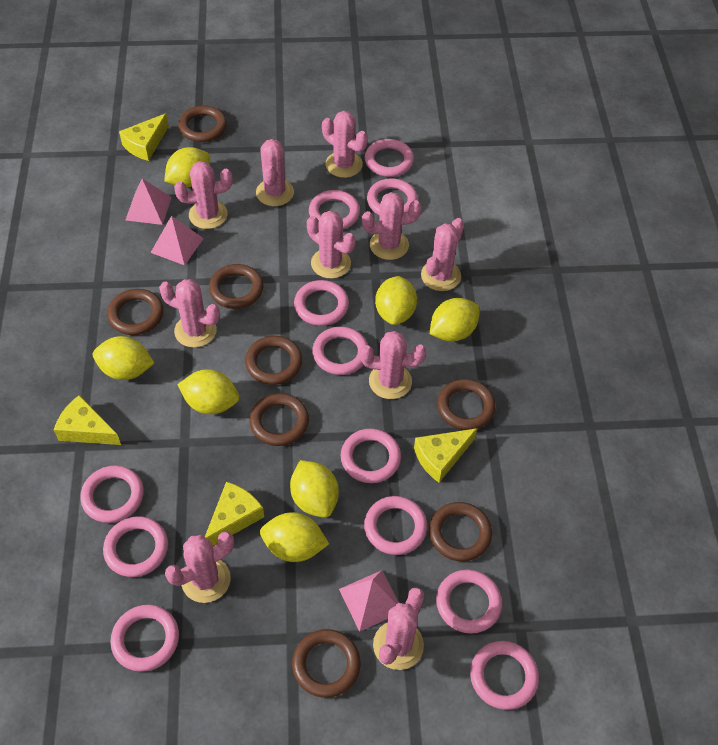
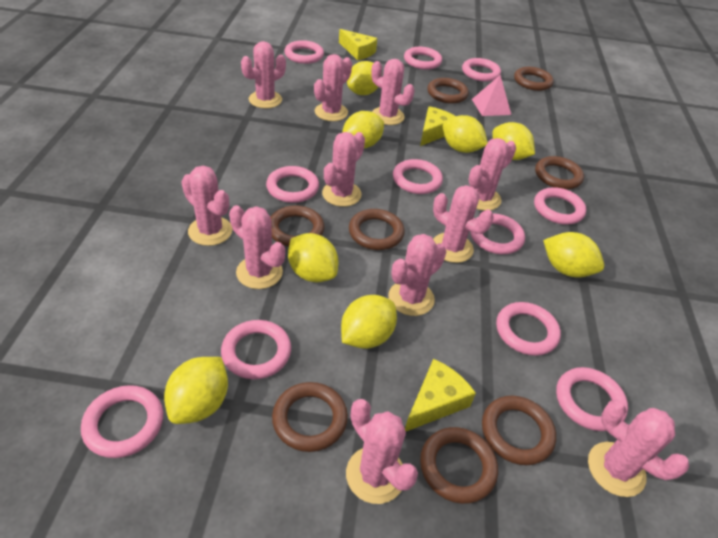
pink cactus: [159,279,220,347] [165,531,234,603] [174,161,233,229] [256,139,294,206] [307,210,356,279] [322,111,368,178] [360,331,426,399] [362,192,422,260] [373,587,424,670] [421,218,464,291] = 10 -> [181,165,232,246] [229,205,285,289] [241,41,286,108] [314,54,352,121] [322,132,365,207] [346,399,418,504] [371,59,414,125] [388,234,446,316] [433,185,494,263] [469,138,516,211] [588,400,689,497] = 11
pink pyramid: [126,179,172,225] [151,216,204,265] [339,570,399,632] = 3 -> [472,75,511,116] = 1
pink ring: [80,465,144,523] [103,516,168,577] [110,605,179,672] [294,280,349,326] [309,190,360,229] [312,327,368,375] [340,428,401,483] [364,496,427,555] [365,139,414,177] [367,178,418,215] [436,569,502,634] [470,641,539,710] = 12 -> [81,385,163,458] [221,320,291,379] [266,166,319,203] [284,40,324,64] [393,159,443,194] [404,47,442,70] [462,58,501,82] [470,213,525,254] [496,302,561,356] [534,187,586,225] [556,367,628,431] = 11
yellow cheese: [54,395,121,445] [119,113,169,161] [205,482,264,546] [414,428,477,483] = 4 -> [339,29,377,60] [405,359,476,431] [420,106,456,146] = 3
yellow lemon: [93,336,154,380] [164,147,210,187] [177,370,239,414] [260,512,329,562] [290,460,339,518] [375,276,417,325] [430,298,480,342] = 7 -> [164,357,228,424] [288,233,338,282] [341,295,397,349] [342,111,384,148] [347,61,378,95] [443,115,488,153] [492,122,535,160] [543,232,604,278] = 8

